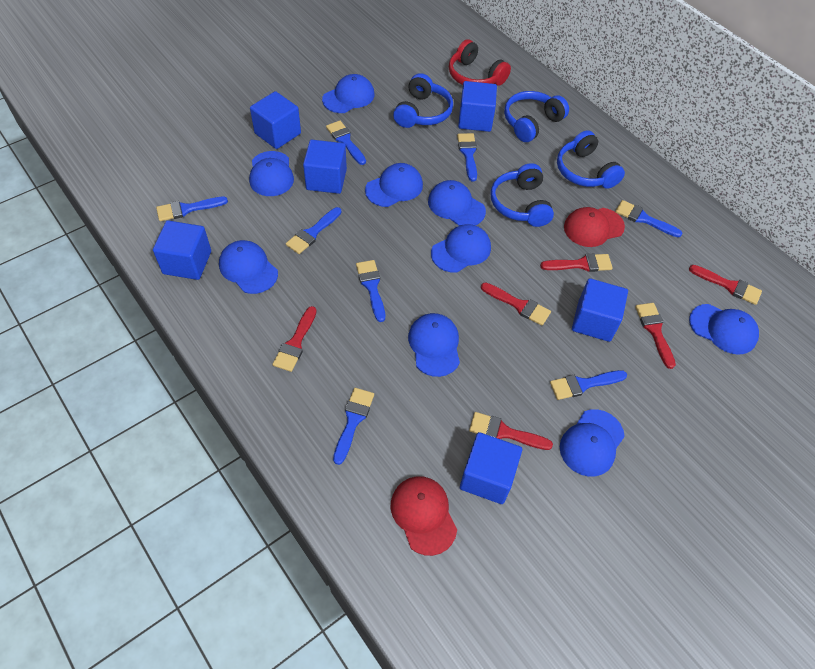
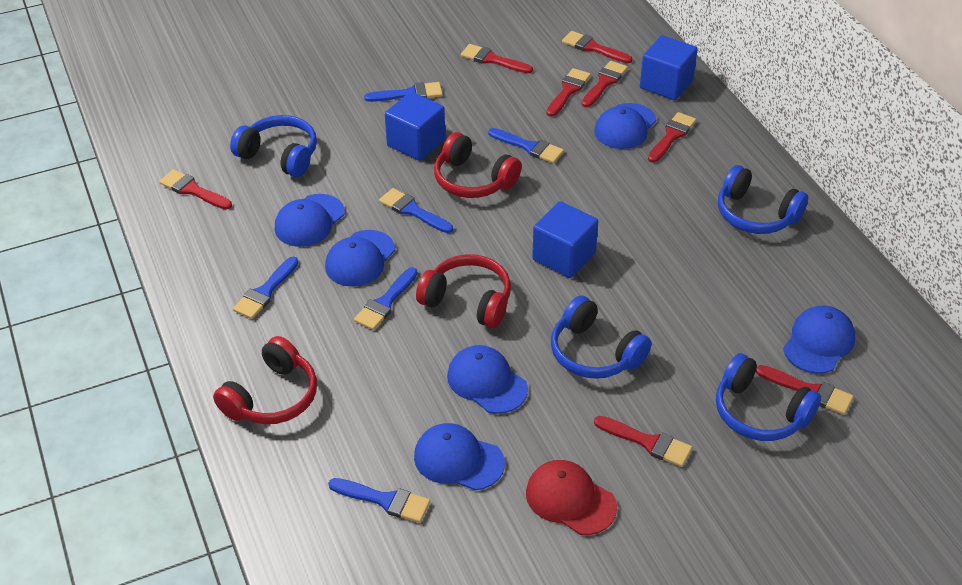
blue brush: [156,197,228,221] [286,207,342,254] [326,120,366,165] [333,388,374,465] [356,260,385,322] [457,133,477,181] [550,370,627,400] [615,200,682,237] = 8 -> [233,257,299,319] [328,478,430,523] [354,267,418,330] [364,82,443,102] [379,188,453,233] [488,128,564,163] = 6
blue cap: [219,240,278,294] [249,151,294,196] [322,74,375,113] [365,163,423,207] [408,313,460,377] [428,180,486,226] [431,224,491,273] [560,409,625,477] [689,304,759,355] = 9 -> [275,194,345,247] [325,230,395,287] [414,423,505,491] [447,345,528,414] [594,103,656,149] [783,305,855,374] = 6
blue cube: [153,220,211,280] [250,91,301,149] [303,140,347,194] [458,81,497,132] [460,432,522,504] [572,278,628,342] = 6 -> [385,92,445,161] [532,201,598,278] [640,35,698,100] = 3
red brush: [272,306,317,372] [469,412,553,450] [481,282,551,326] [540,254,613,272] [635,303,676,369] [689,265,762,305] = 6 -> [159,169,232,210] [461,44,533,73] [547,68,591,117] [562,31,632,63] [582,61,628,107] [594,416,692,467] [648,112,696,163] [756,365,854,415] = 8
red cap: [391,476,457,556] [564,207,625,247] = 2 -> [526,460,617,535] = 1
red headphones: [449,39,511,86] = 1 -> [213,336,317,424] [416,254,511,328] [434,132,522,198] = 3

